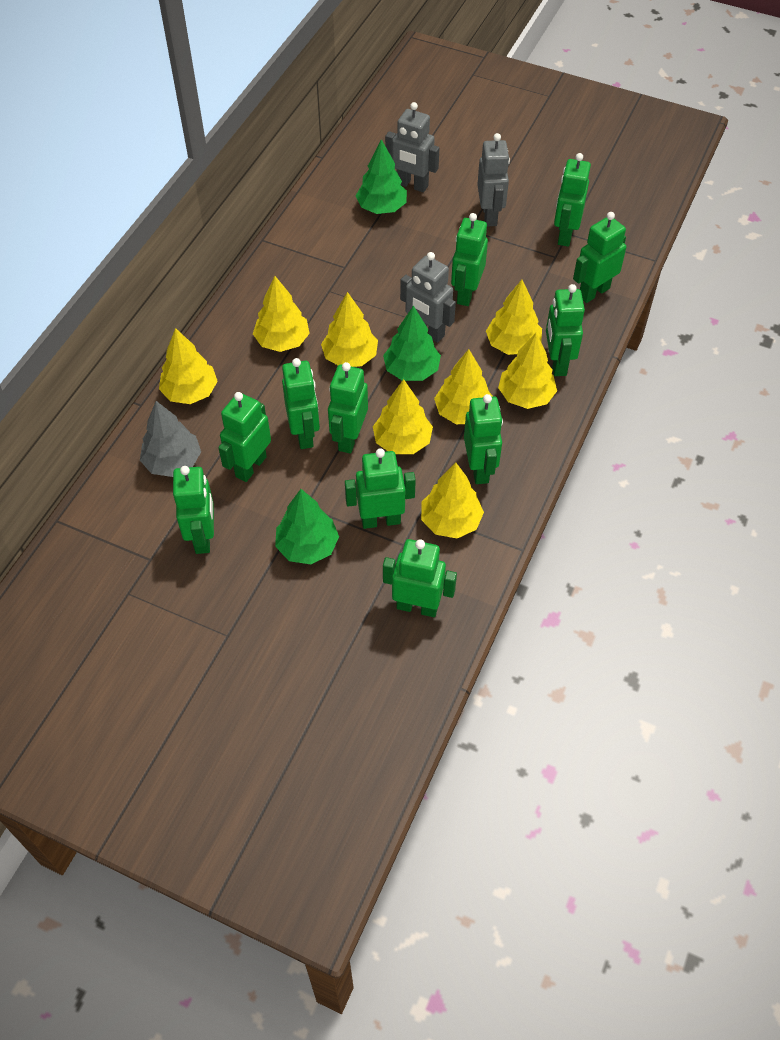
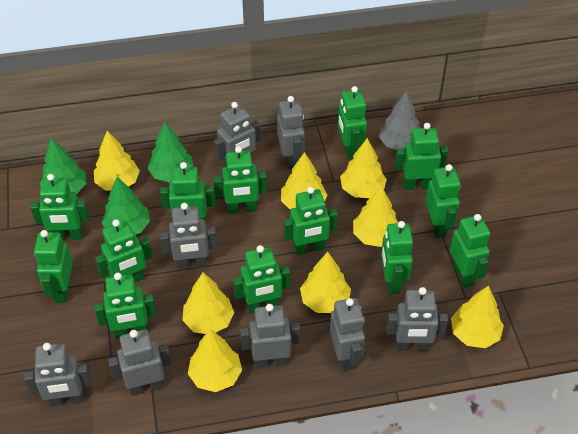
green robot: [173,466,214,554] [218,392,271,482] [282,358,320,449] [328,362,368,454] [345,448,416,529] [383,539,457,617] [451,213,488,306] [464,394,503,484] [546,284,585,376] [554,153,591,247] [573,212,626,303] = 11 -> [31,174,89,240] [34,230,73,303] [94,273,156,339] [95,219,153,282] [160,162,215,226] [214,146,267,214] [233,245,290,313] [284,187,338,255] [338,86,367,160] [381,221,413,294] [395,123,448,190] [426,164,460,238] [450,214,490,288] = 13
grey robot: [385,102,439,192] [400,252,456,343] [477,133,510,226] = 3 -> [24,343,91,407] [108,329,172,396] [160,203,217,270] [214,102,261,167] [240,304,300,368] [277,96,305,169] [330,298,365,371] [386,287,448,351] = 8

